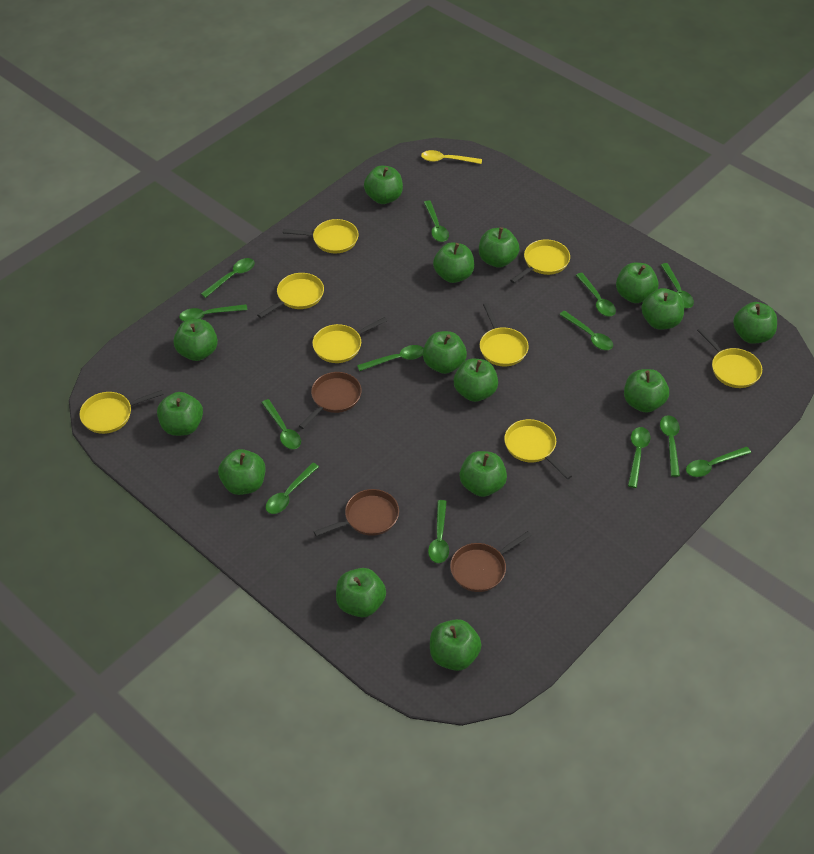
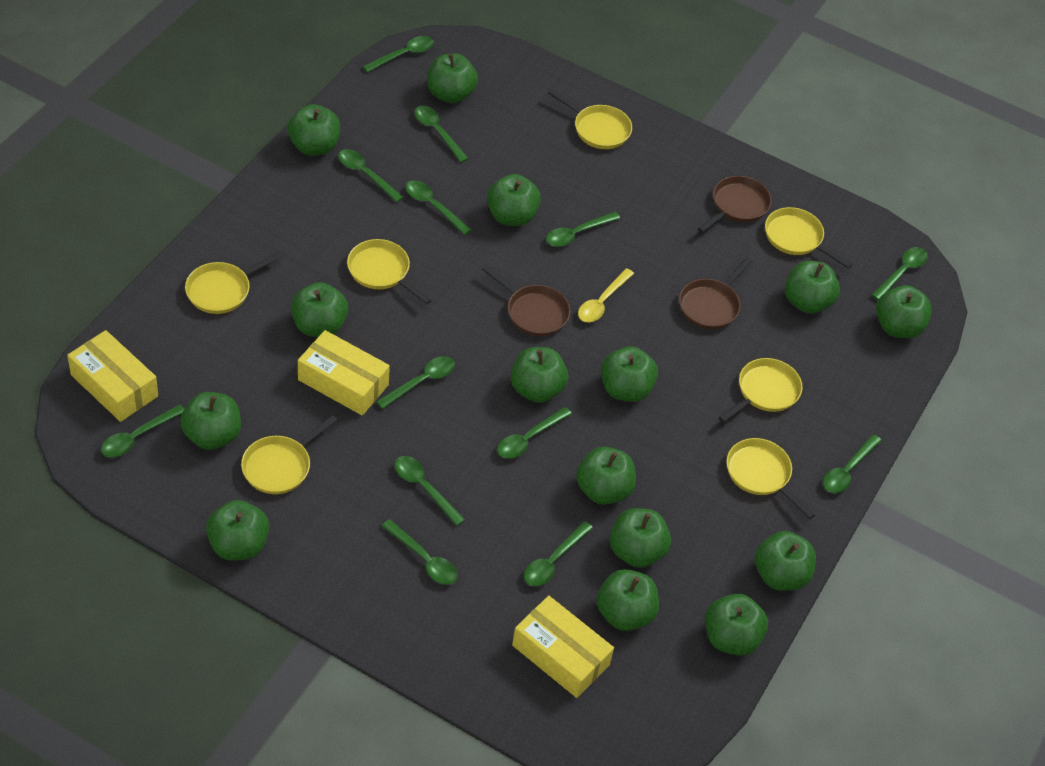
yellow box: none = 0 -> [67,330,158,422] [298,330,390,416] [512,596,614,698] = 3
yellow pan: [80,390,163,434] [257,273,324,318] [283,219,359,253] [313,317,387,363] [480,303,529,366] [504,419,572,479] [510,239,570,283] [697,328,762,388] = 8 -> [185,252,283,314] [241,415,337,494] [347,239,432,304] [548,89,632,149] [718,358,803,423] [727,438,815,519] [765,207,853,269] = 7

